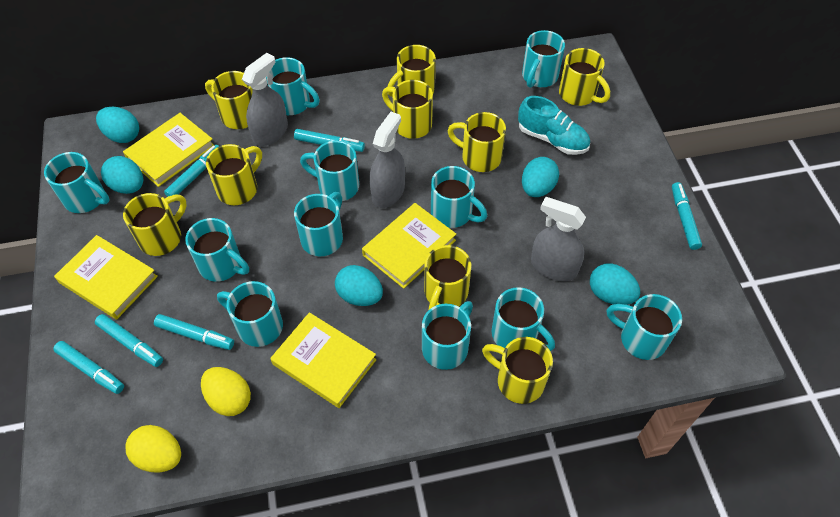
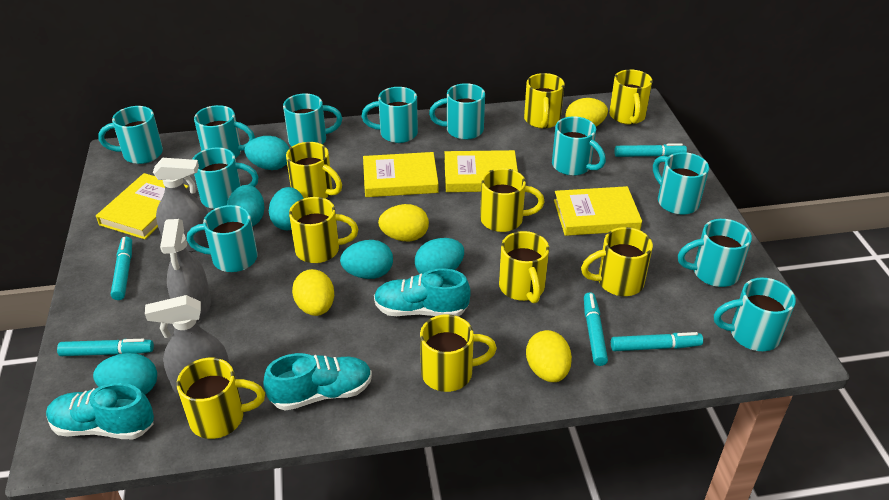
turquoise egg: [96,107,139,143] [101,156,143,194] [335,265,383,306] [522,157,559,197] [590,263,640,305] = 5 -> [93,353,157,395] [227,185,265,227] [245,136,289,170] [269,187,304,230] [340,240,393,279] [415,238,464,274] = 6
turquoise marker: [53,341,124,394] [95,314,163,367] [154,314,234,350] [164,145,219,197] [294,129,365,152] [672,182,702,250] = 6 -> [57,339,154,356] [111,237,132,300] [584,292,608,366] [611,332,703,351] [614,143,687,157] = 5
turquoise shoe: [518,96,590,155] = 1 -> [46,383,154,439] [263,353,372,411] [374,268,471,316] = 3
yellow egg: [126,425,181,473] [201,367,251,416] = 2 -> [292,269,334,316] [378,204,429,241] [526,330,572,382] [565,98,608,126] = 4

